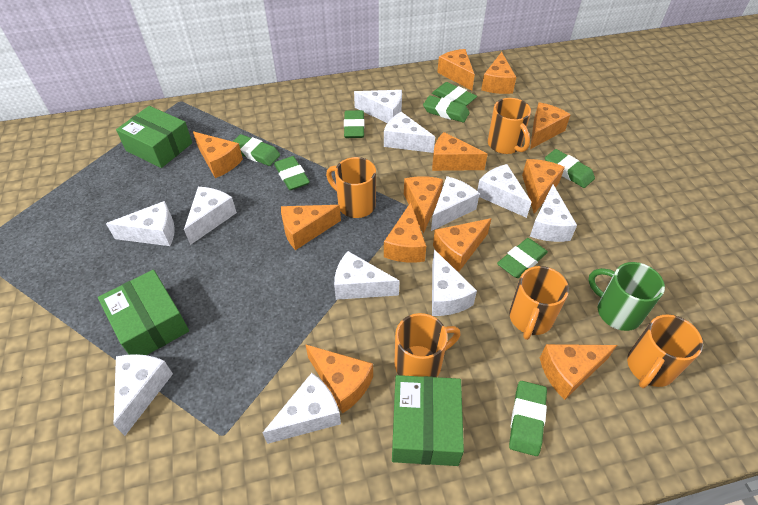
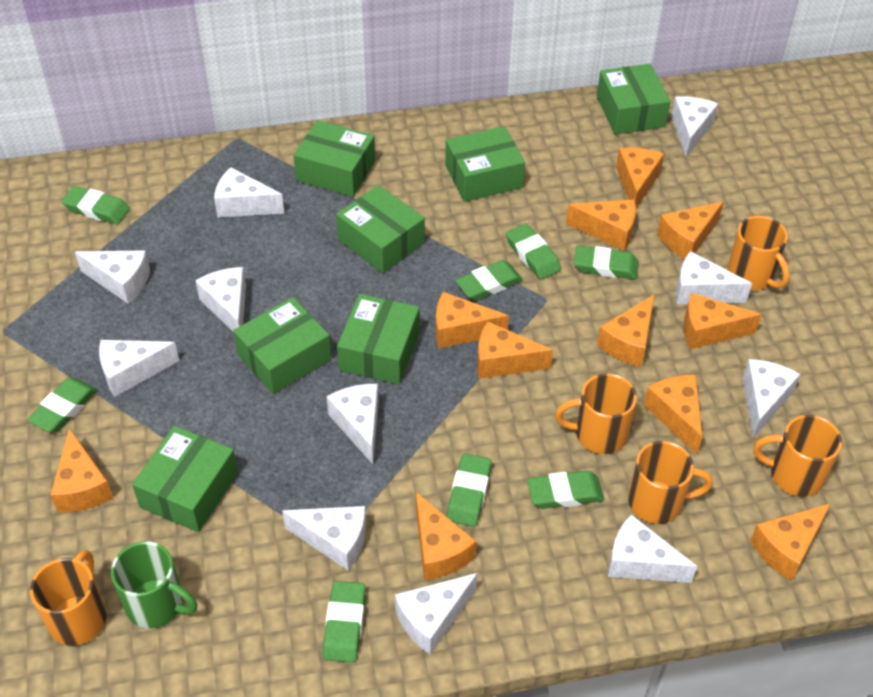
green box: [98,270,189,355] [116,106,192,168] [392,375,464,466] = 3 -> [132,426,238,532] [233,297,332,394] [293,120,375,197] [336,185,425,273] [337,294,420,384] [445,126,525,202] [597,64,671,135] = 7
orange cheese: [193,131,243,178] [281,205,341,250] [305,344,373,414] [384,202,426,263] [404,176,443,234] [432,132,488,171] [433,218,492,272] [437,49,475,90] [481,52,516,94] [522,159,565,214] [530,102,571,149] [540,344,617,400] = 12 -> [50,428,114,512] [416,492,476,580] [436,292,509,348] [477,321,553,379] [566,200,636,251] [597,294,655,367] [616,147,664,208] [644,375,702,454] [657,202,723,259] [684,293,762,349] [750,503,831,581] = 11

